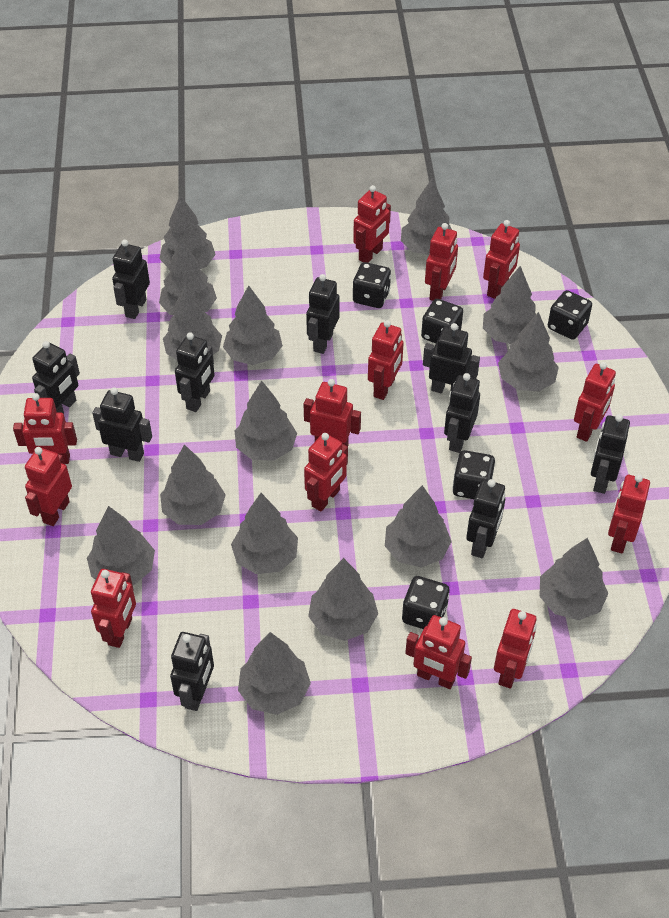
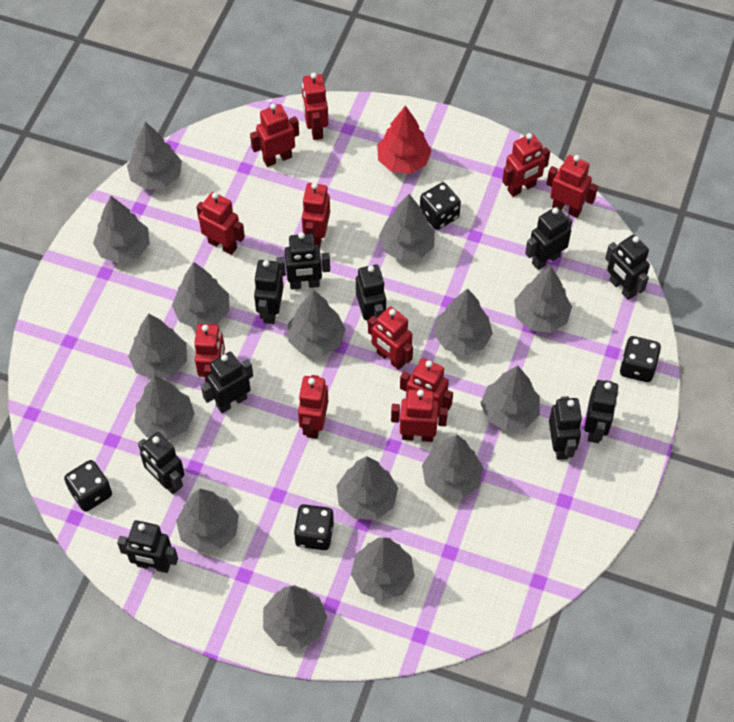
black dice: [353,262,391,308] [402,576,450,629] [421,299,463,343] [452,450,495,499] [548,290,592,340] = 5 -> [64,460,112,512] [294,504,334,550] [420,182,461,230] [620,336,661,382] = 4
red robot: [13,393,77,464] [25,447,72,526] [91,569,136,648] [304,379,361,446] [304,433,348,511] [353,185,391,263] [368,320,404,400] [405,615,472,689] [425,223,458,301] [483,220,520,299] [494,609,537,689] [574,362,616,442] [608,474,650,553] = 13 -> [194,324,225,382] [196,192,245,255] [250,103,299,167] [298,375,328,439] [302,73,328,140] [302,183,330,247] [368,306,413,370] [391,389,448,442] [400,358,453,416] [502,133,550,197] [546,155,598,218] = 11
red tree: none = 0 -> [377,105,432,174] = 1

